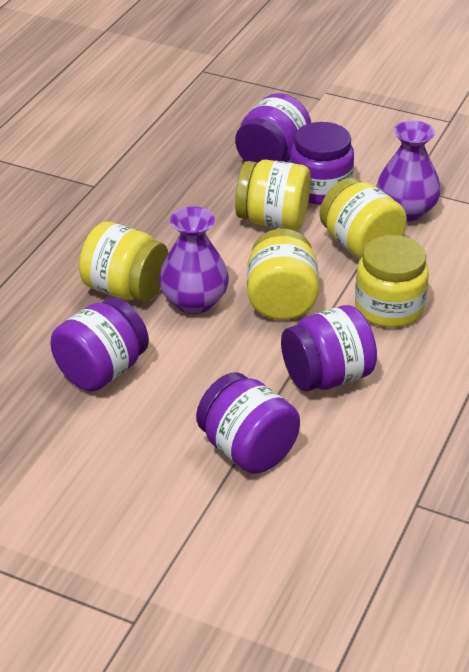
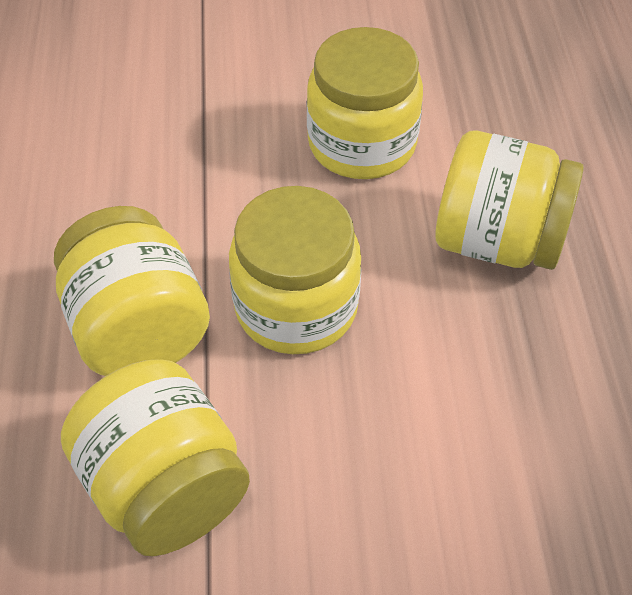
purple jar: [51,297,149,391] [196,372,300,474] [235,93,311,163] [281,305,377,391] [290,122,354,204] = 5 -> none = 0
purple vase: [159,206,229,314] [376,120,441,222] = 2 -> none = 0

